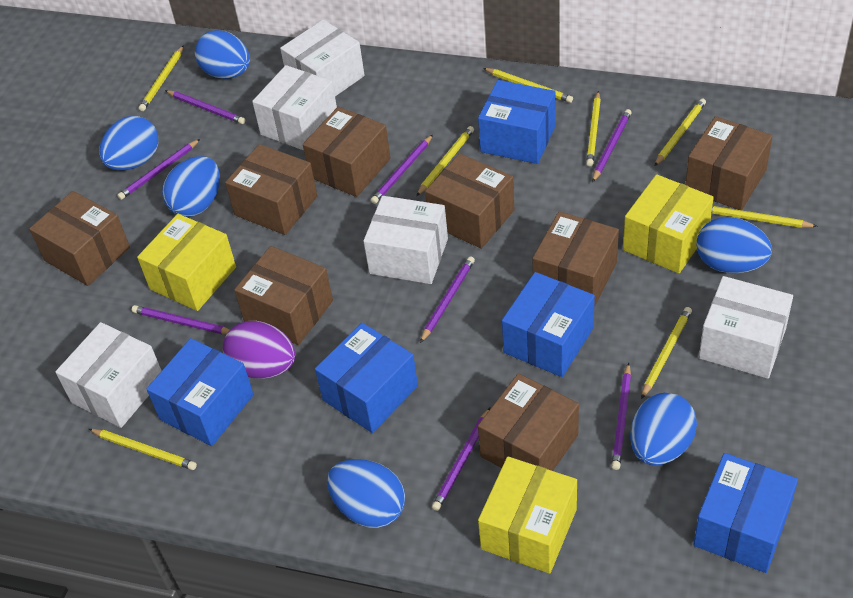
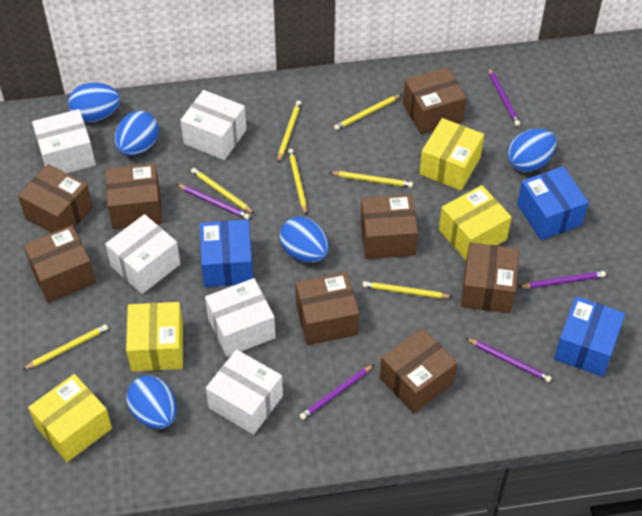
blue box: [147,338,254,446] [315,323,418,433] [478,80,556,164] [502,272,595,377] [693,453,798,573] = 5 -> [200,219,253,287] [517,166,589,240] [554,296,625,377] = 3
blue egg: [99,116,158,170] [162,156,220,217] [195,30,250,79] [327,459,405,528] [630,393,697,465] [696,217,772,273] = 6 -> [68,83,120,122] [115,111,159,156] [126,376,177,429] [280,217,329,262] [508,129,556,172] = 5
purple egg: [223,321,295,379] = 1 -> none = 0
purple pencil: [117,139,200,200] [132,305,230,334] [165,90,245,124] [371,135,433,204] [420,256,475,343] [432,408,490,511] [592,109,632,183] [611,363,631,470] = 8 -> [176,184,250,219] [299,364,374,420] [466,338,552,382] [488,67,520,126] [519,271,606,289] = 5
yellow box: [137,214,236,311] [478,457,577,574] [623,174,714,273] = 3 -> [28,374,112,462] [126,302,183,372] [419,118,484,191] [439,185,512,260] = 4
yellow pencil: [89,429,197,470] [139,45,184,111] [416,126,474,196] [483,68,573,103] [586,91,601,166] [641,307,692,399] [655,98,706,166] [712,206,818,228] = 8 -> [22,324,108,370] [191,168,254,214] [278,101,301,162] [288,149,307,215] [329,171,413,187] [334,94,402,130] [363,281,452,299] = 7

